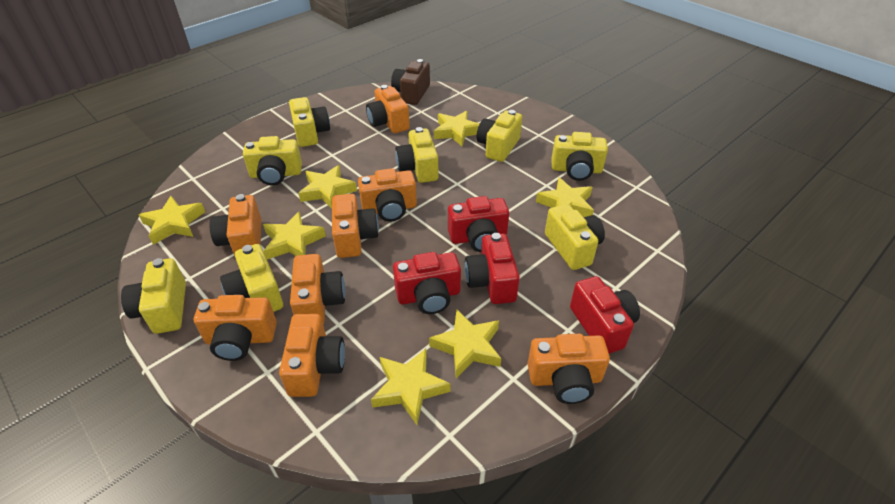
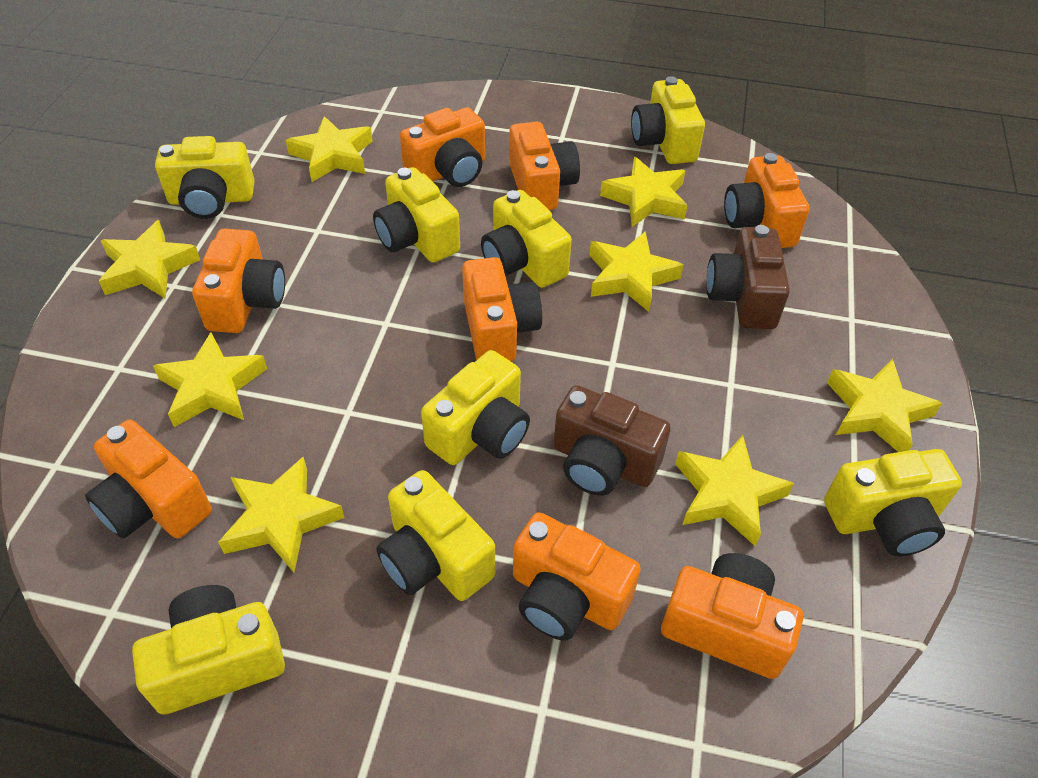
brown camera: [391,59,430,105] = 1 -> [554,385,671,496] [706,225,790,329] = 2
red camera: [393,252,461,314] [448,196,509,252] [465,233,520,304] [570,276,640,354] = 4 -> none = 0
yellow star: [139,196,205,245] [263,212,326,259] [298,165,357,209] [371,349,451,425] [429,309,501,378] [434,111,480,146] [536,177,594,217] = 7 -> [99,220,200,299] [153,333,267,427] [218,457,344,572] [286,116,373,182] [589,231,684,312] [600,157,688,227] [675,435,794,546] [827,359,942,452] = 8

